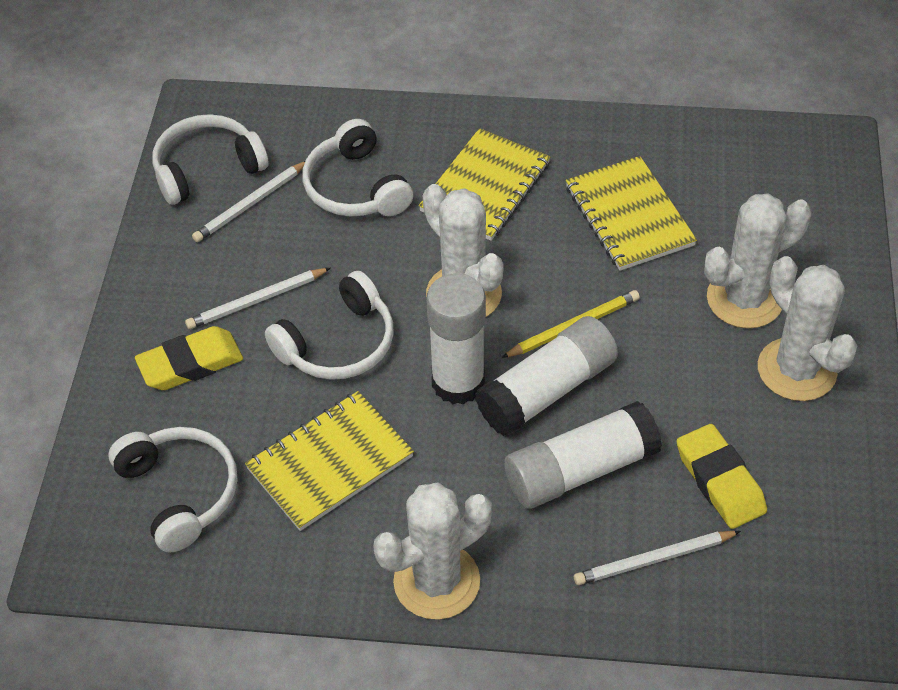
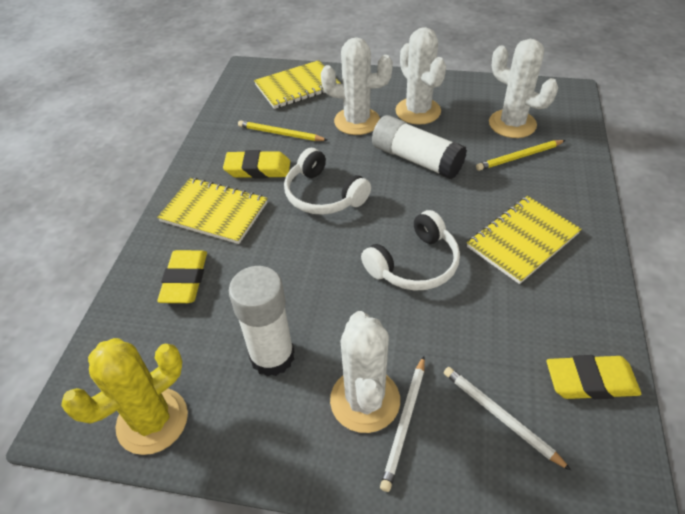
white glue stick: [426,273,486,405] [475,316,618,436] [504,401,662,509] = 3 -> [229,266,295,376] [372,115,467,179] = 2
white headphones: [108,427,237,553] [152,114,269,205] [265,271,394,380] [302,119,413,217] = 4 -> [284,148,371,215] [361,210,460,291] = 2
white pencil: [185,268,330,329] [192,161,305,242] [574,531,741,585] = 3 -> [380,356,425,492] [444,367,571,470] = 2
yellow cactus: none = 0 -> [61,338,188,455] = 1
yellow eraser: [135,326,243,390] [677,424,767,529] = 2 -> [157,250,207,303] [223,150,290,178] [546,355,641,399] = 3
yellow pencil: [501,290,640,358] = 1 -> [238,120,327,141] [476,140,566,171] = 2

